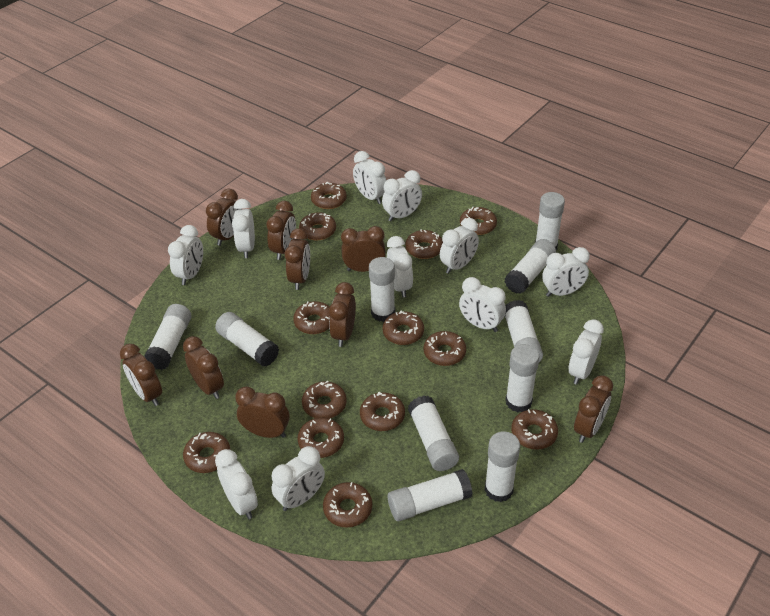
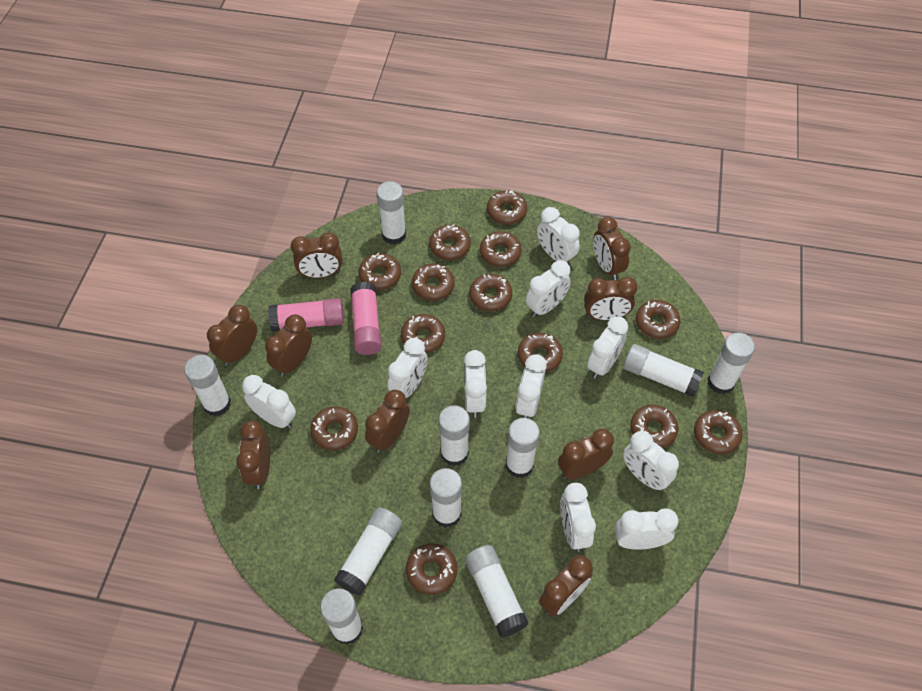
pink glue stick: none = 0 -> [268,298,344,332] [350,281,382,355] = 2
white clock: [168,225,203,285] [215,449,258,519] [232,199,255,258] [271,446,325,511] [353,151,387,204] [382,170,422,222] [387,236,413,298] [440,218,479,274] [459,277,506,332] [542,247,590,297] [569,319,604,385] = 11 -> [242,375,296,429] [388,338,427,398] [464,350,487,418] [516,354,547,418] [526,260,571,317] [537,207,580,265] [560,483,596,552] [587,316,628,379] [615,508,679,550] [623,431,679,491] = 10

